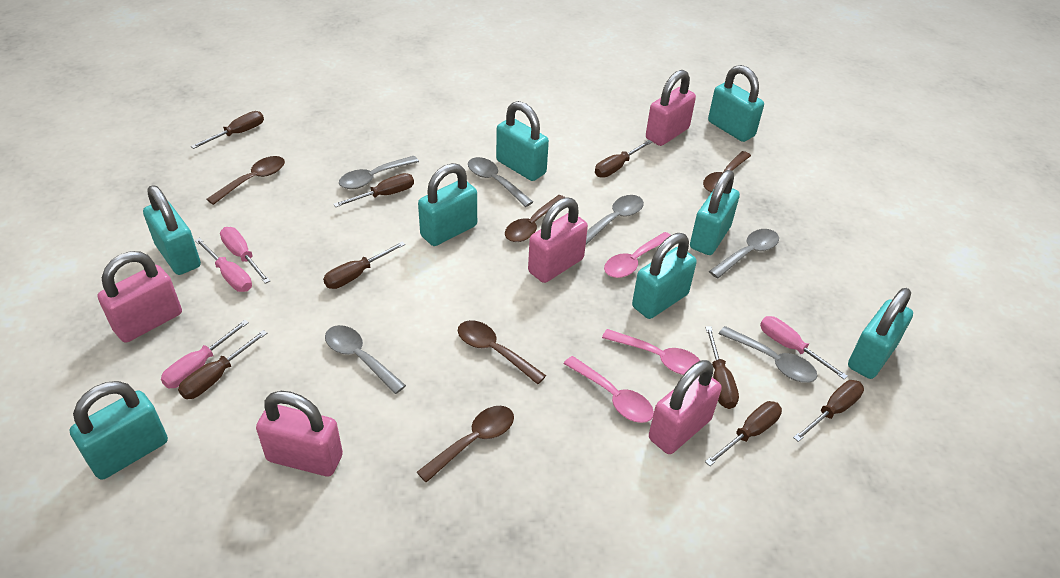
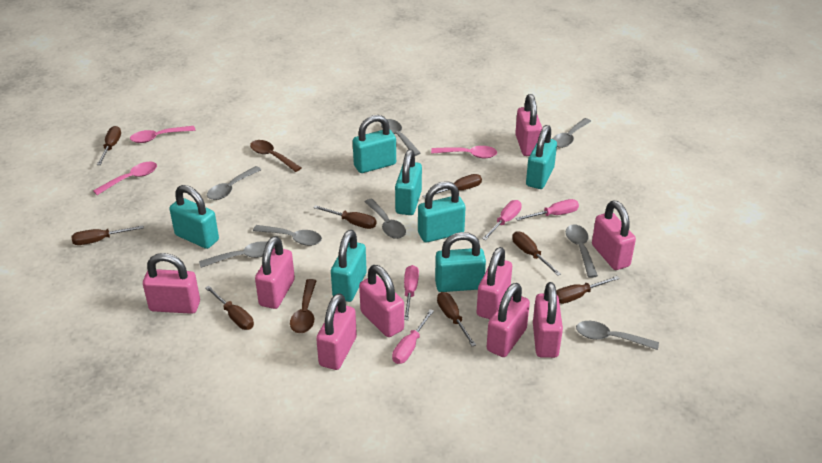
brown spoon: [207,156,285,205] [417,406,514,483] [458,320,546,384] [505,195,566,242] [703,151,751,193] = 5 -> [250,140,301,172] [290,279,316,333] = 2
grey spoon: [325,325,406,394] [339,156,419,189] [468,157,533,207] [586,195,644,245] [709,229,779,279] [719,326,817,383] = 6 -> [199,241,267,268] [207,166,261,200] [253,225,322,246] [365,199,406,239] [381,119,421,156] [553,118,591,148] [566,224,598,278] [576,321,659,350] = 8
pink padlock: [98,251,182,342] [256,391,343,476] [528,198,588,283] [646,70,696,146] [649,360,722,454] = 5 -> [143,253,200,314] [255,236,295,309] [316,293,357,370] [359,265,404,337] [476,247,512,319] [487,283,530,357] [515,94,542,156] [533,282,563,358] [592,201,636,270] = 9
turquoise padlock: [69,381,168,480] [143,185,201,275] [418,163,477,246] [496,101,549,181] [632,233,697,319] [690,170,740,255] [708,65,764,142] [848,288,913,379] = 8 -> [169,185,219,249] [331,230,367,302] [353,115,396,173] [395,149,422,215] [418,181,466,243] [435,232,486,292] [526,125,557,189] = 7

